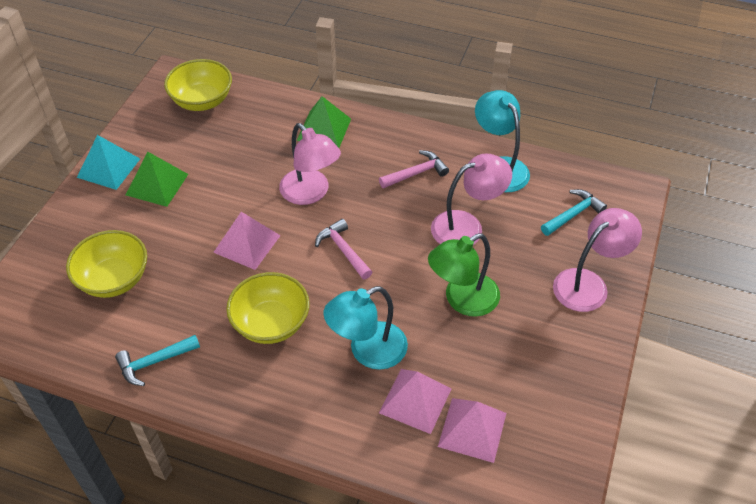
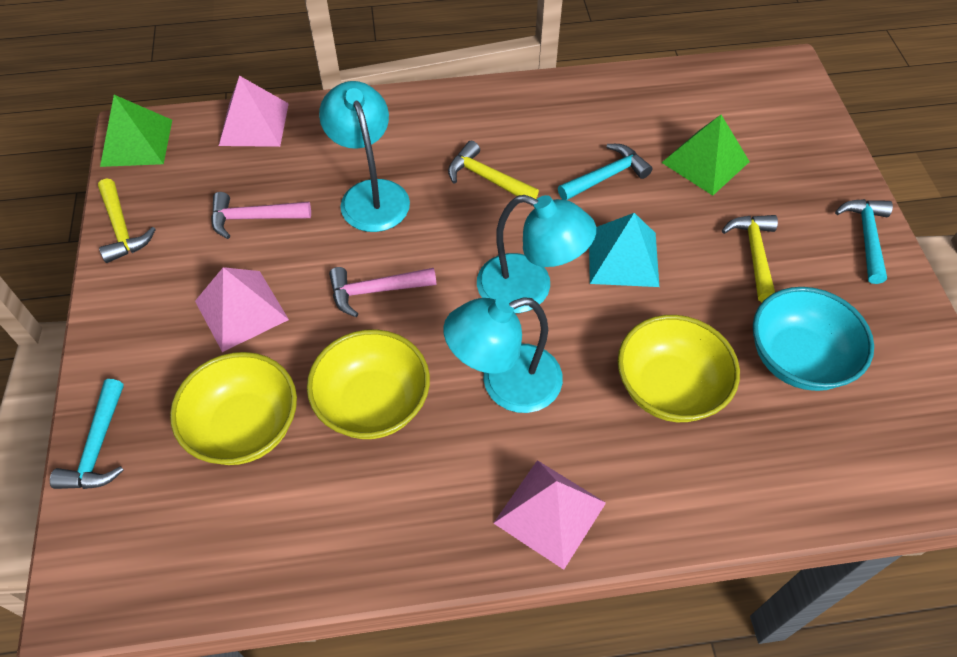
green lamp: [428,233,500,317] = 1 -> none = 0
pink lamp: [279,123,341,205] [431,153,512,245] [553,208,642,312] = 3 -> none = 0
turquoise bowl: none = 0 -> [753,287,874,391] = 1
turquoise hammer: [115,335,200,386] [541,189,607,236] = 2 -> [50,379,124,489] [558,144,653,200] [835,199,893,284] = 3
turquoise lamp: [323,286,408,370] [475,90,530,192] = 2 -> [319,81,410,232] [443,297,563,413] [477,195,596,313] = 3
yellow hammer: none = 0 -> [98,179,156,263] [448,141,539,199] [722,215,778,302] = 3

